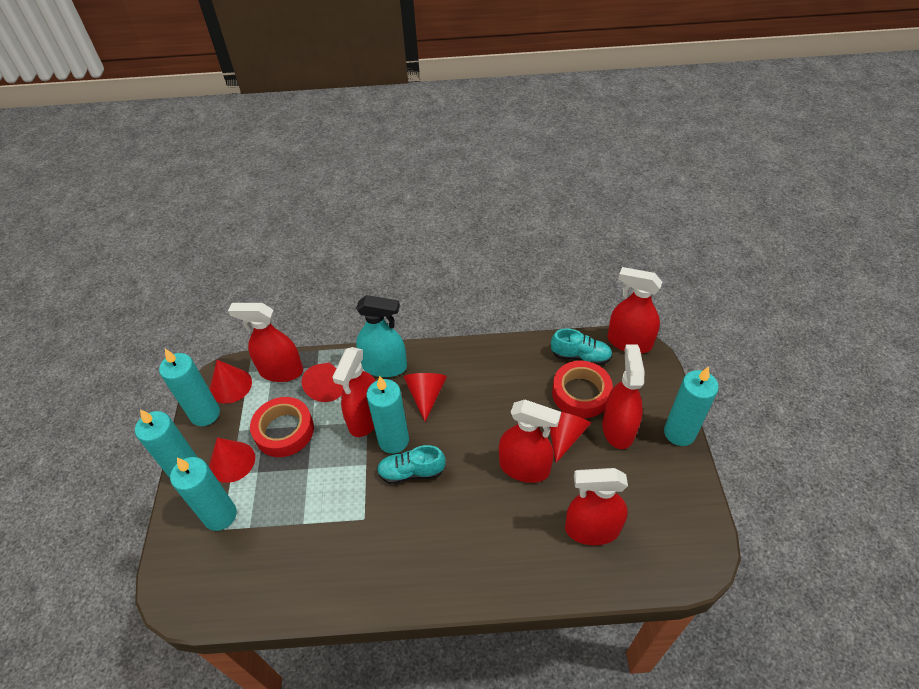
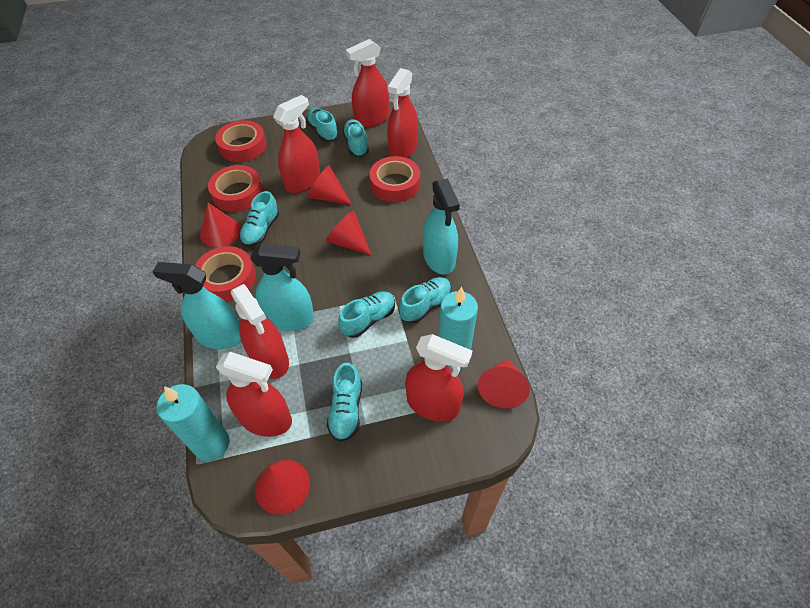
red tape: [250,397,314,457] [552,361,613,418] = 2 -> [195,246,256,302] [208,165,263,212] [215,120,267,162] [369,156,420,202] = 4
turquoise candle: [135,409,198,478] [159,349,220,426] [170,457,237,531] [366,376,409,454] [664,366,719,446] = 5 -> [157,384,229,461] [438,287,478,370] = 2
turquoise shoe: [377,445,446,484] [551,328,612,365] = 2 -> [239,191,279,247] [306,107,339,141] [327,363,362,442] [338,291,395,338] [342,119,369,157] [399,277,451,323] = 6
turquoise spray bottle: [356,295,407,377] = 1 -> [152,262,241,349] [250,243,314,331] [423,178,460,275] = 3

